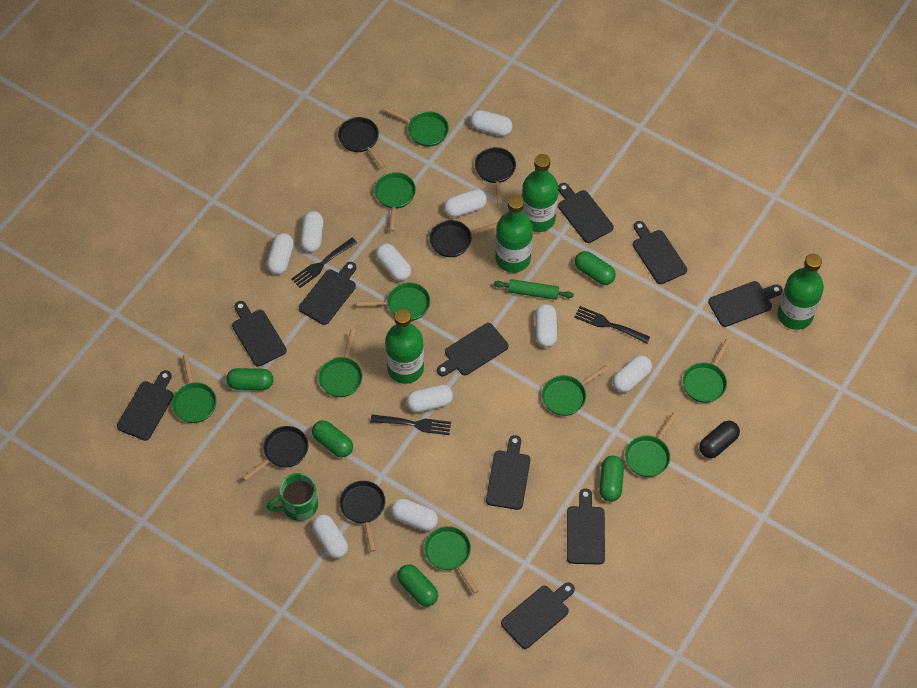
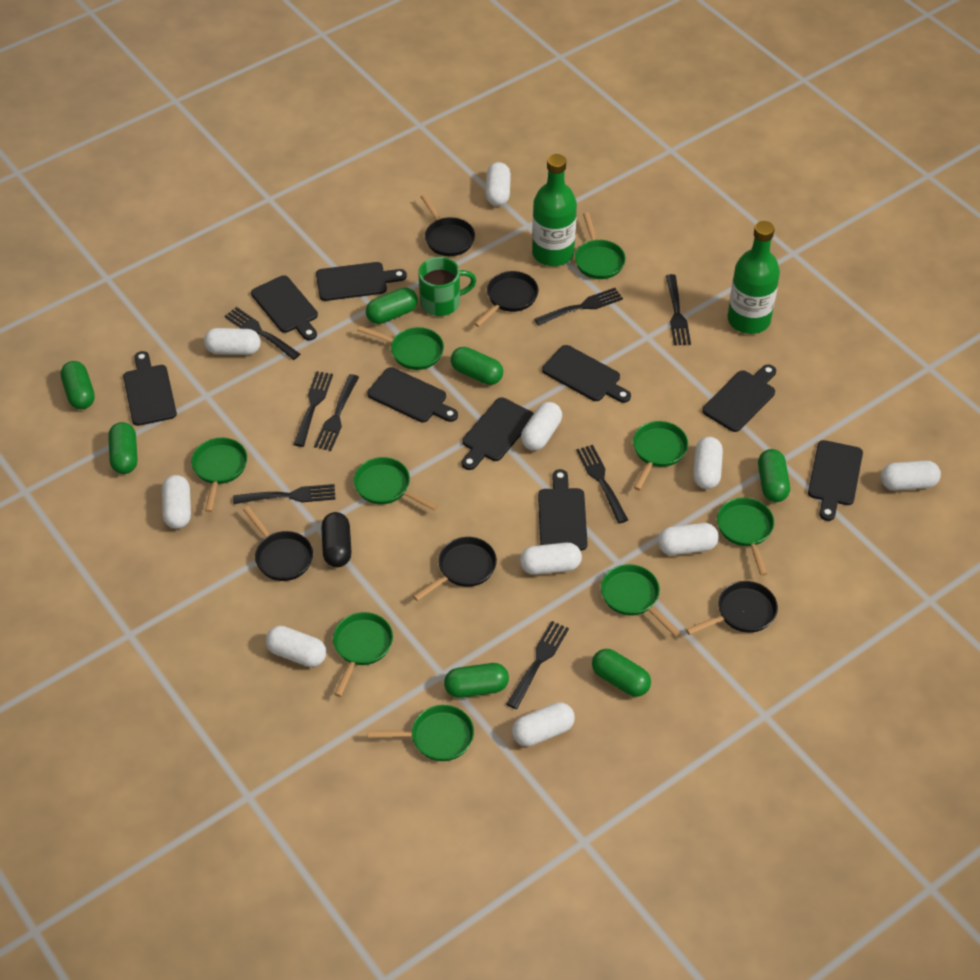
black cutting board: [117,370,174,441] [232,301,287,367] [299,262,356,325] [437,323,508,376] [486,435,530,510] [501,582,575,649] [558,183,614,243] [567,488,605,565] [633,221,687,284] [708,281,783,327] = 10 -> [123,351,177,426] [251,275,318,341] [316,262,407,301] [367,367,458,422] [462,397,534,470] [538,469,588,551] [542,345,631,403] [702,364,776,432] [808,440,863,521] = 9
black fork: [291,238,357,288] [370,415,451,435] [574,306,650,343] = 3 -> [224,307,300,360] [233,484,335,504] [293,371,333,447] [314,374,359,451] [507,621,569,709] [534,288,623,326] [576,445,628,523] [666,274,691,345] = 8
green bottle: [385,309,424,384] [495,195,533,273] [522,154,558,232] [777,254,824,330] = 4 -> [532,154,577,266] [727,221,780,334] = 2
green capsule: [226,368,274,390] [312,420,353,458] [397,564,438,606] [575,251,616,285] [600,456,624,502] = 5 -> [61,361,95,409] [108,422,137,474] [366,287,418,324] [444,663,509,698] [451,347,503,385] [592,649,651,697] [758,449,790,502] = 7
green rolling pin: [494,279,574,300] = 1 -> none = 0

